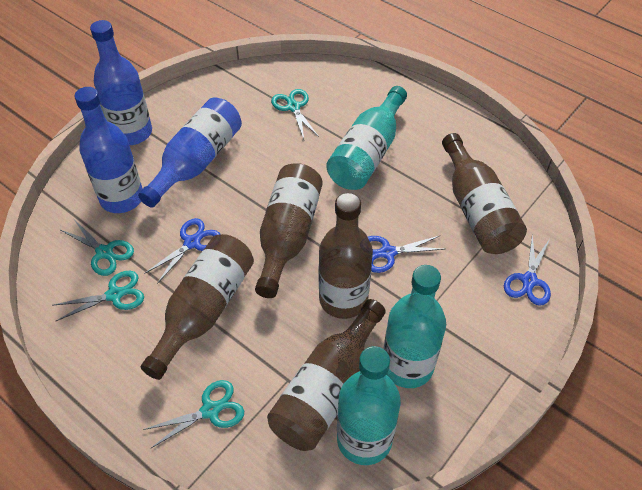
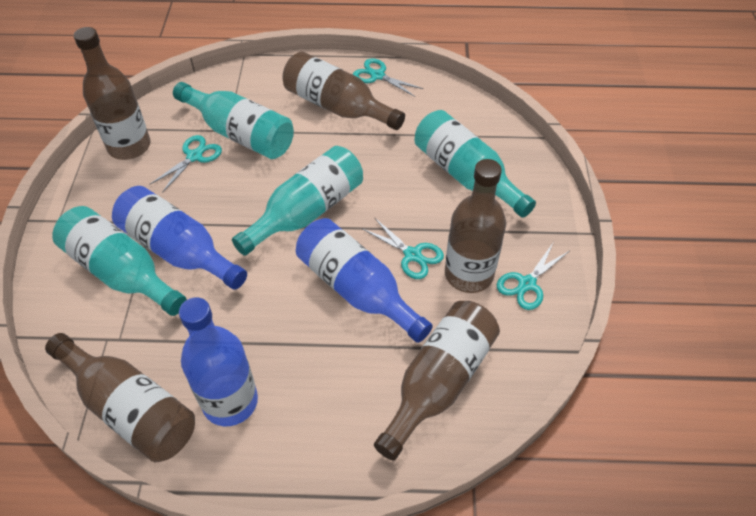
blue scissors: [144,218,220,284] [368,236,444,273] [504,235,551,306] = 3 -> none = 0
turquoise bottle: [326,86,407,190] [337,346,401,465] [383,265,446,388] = 3 -> [52,206,187,316] [173,82,294,159] [232,146,363,256] [414,110,536,218] = 4

